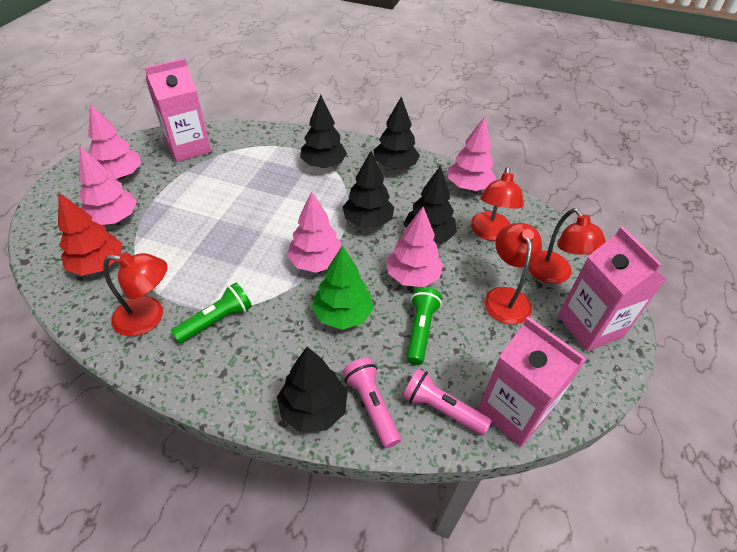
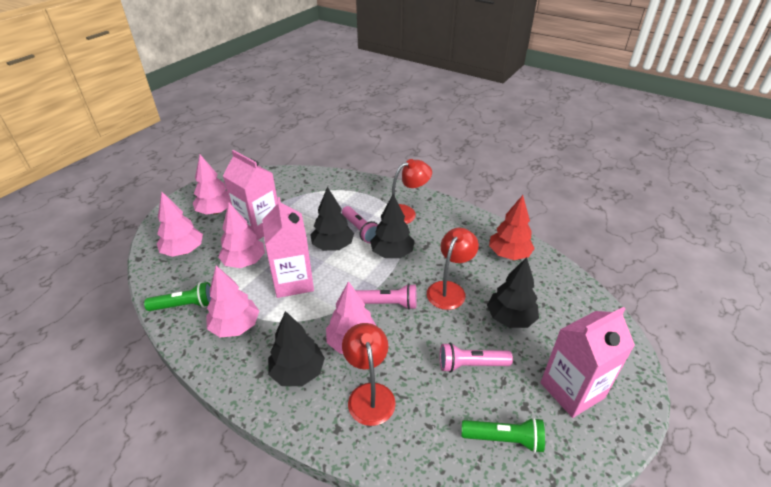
black tree: [277,347,348,433] [300,95,347,168] [342,151,394,228] [374,97,420,170] [404,166,457,243] = 5 -> [268,311,325,386] [310,187,354,251] [370,194,415,258] [487,257,539,328] = 4
green tree: [312,246,374,330] = 1 -> none = 0
pink flashlight: [343,358,401,448] [402,368,492,436] = 2 -> [342,206,378,243] [356,284,417,310] [440,343,513,373] = 3
red lamp: [103,252,168,336] [471,167,524,241] [485,223,542,325] [528,208,606,284] = 4 -> [342,323,396,426] [392,159,432,224] [427,228,479,310] = 3

